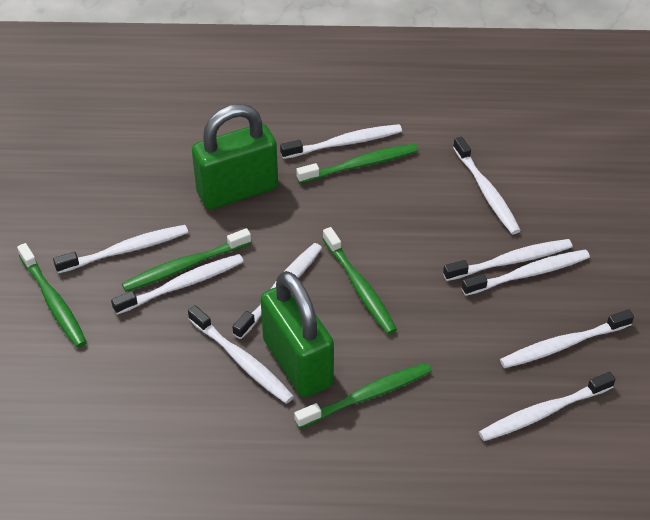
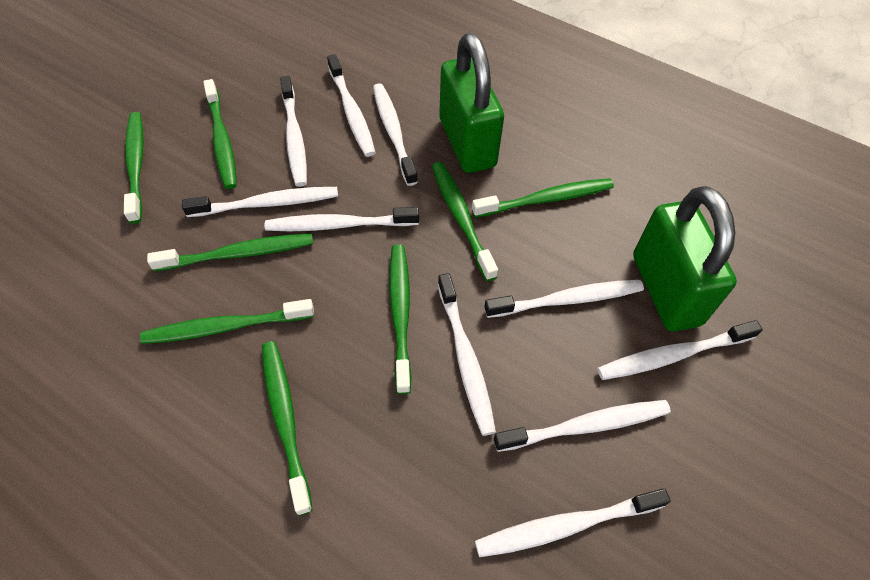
green toothbrush: [17,243,87,348] [122,228,251,292] [294,363,432,429] [296,144,418,183] [322,227,397,334] = 5 -> [124,112,143,224] [140,299,314,344] [147,234,313,271] [203,79,237,189] [262,341,313,515] [389,244,412,394] [432,162,498,281] [472,178,614,218] = 8

